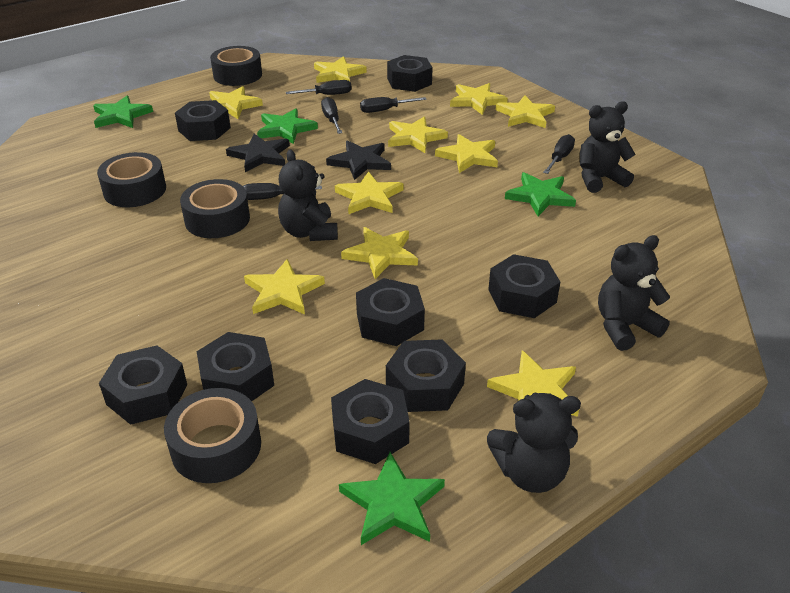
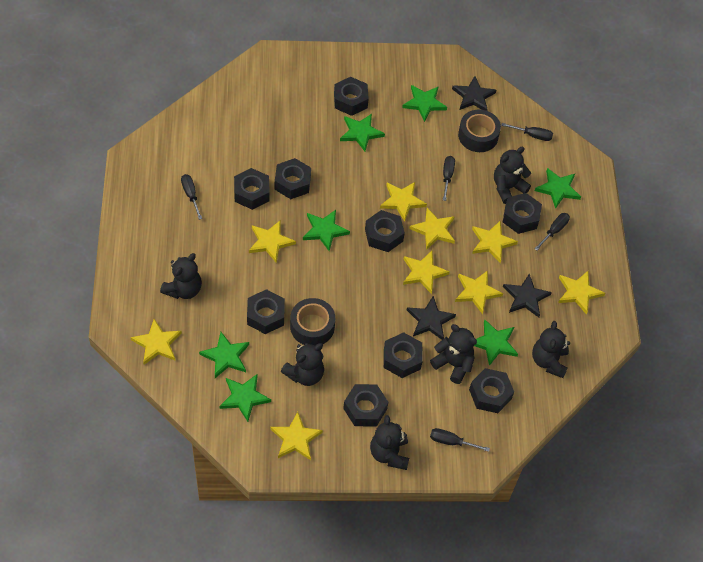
black nut: [99,345,187,425] [175,100,231,141] [197,332,274,401] [331,379,410,464] [356,278,425,346] [386,339,466,412] [387,55,433,92] [488,254,560,318] = 8 -> [234,168,270,210] [247,289,285,334] [275,158,311,199] [334,77,369,116] [343,384,388,427] [365,210,405,252] [384,332,422,378] [469,368,514,413] [503,193,542,234] = 9
black star: [226,134,290,172] [326,140,391,180] = 2 -> [407,296,456,340] [452,76,496,111] [503,274,552,317] = 3
black tape: [97,152,166,207] [164,388,261,483] [180,179,250,238] [210,46,262,86] = 4 -> [290,298,335,346] [458,110,501,152] = 2
black teddy bear: [278,149,338,241] [487,393,581,493] [579,101,636,193] [598,235,670,351] = 4 -> [160,253,202,299] [281,343,324,386] [370,415,409,470] [430,324,477,384] [494,147,531,204] [532,321,570,378] = 6
green star: [93,96,153,128] [257,108,318,144] [339,452,445,545] [505,172,576,216] = 4 -> [199,332,249,378] [219,374,271,422] [303,210,350,251] [340,114,385,151] [402,85,447,122] [474,319,518,366] [535,168,581,209] = 7
yellow star: [209,86,263,119] [244,259,325,315] [314,56,367,83] [335,171,403,214] [341,227,418,279] [388,117,448,153] [435,134,498,173] [450,83,508,115] [487,351,579,417] [496,95,555,128] = 10 -> [131,319,182,365] [249,220,296,263] [270,412,323,460] [380,182,427,222] [403,251,450,294] [409,208,455,250] [455,270,503,314] [472,221,518,263] [558,271,605,315] = 9

